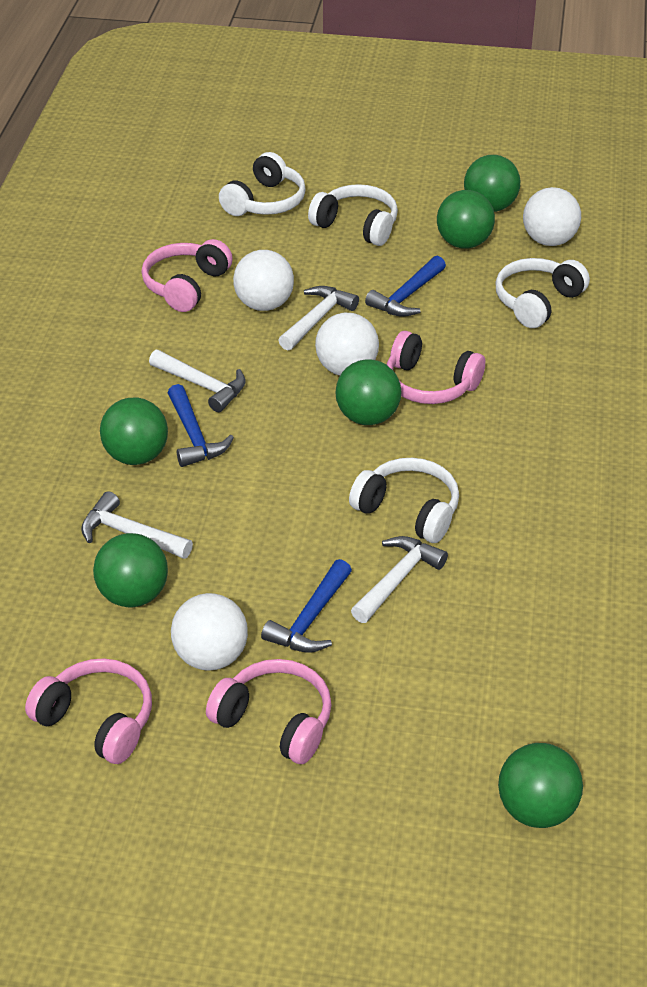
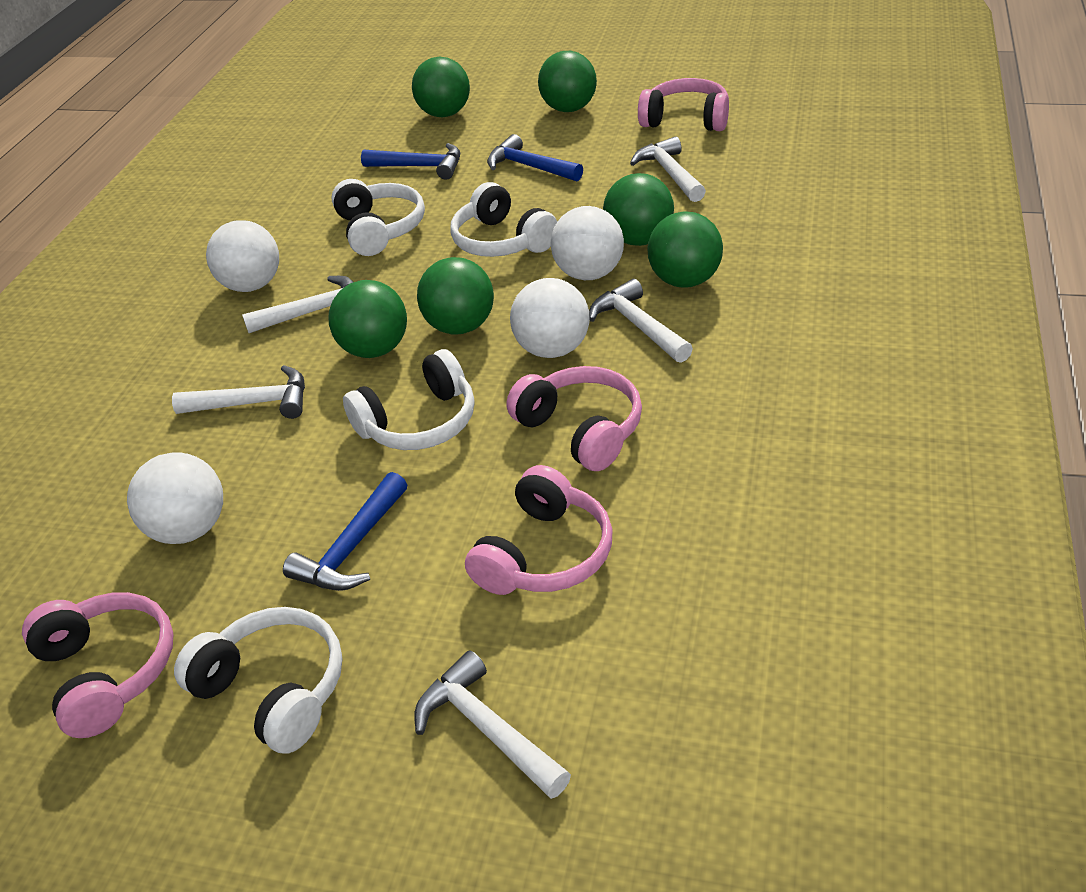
white hammer: [81,491,193,559] [149,350,246,412] [278,286,359,350] [351,536,448,623] = 4 -> [172,365,305,419] [242,276,353,333] [414,650,571,799] [589,279,693,363] [630,136,706,202] = 5

